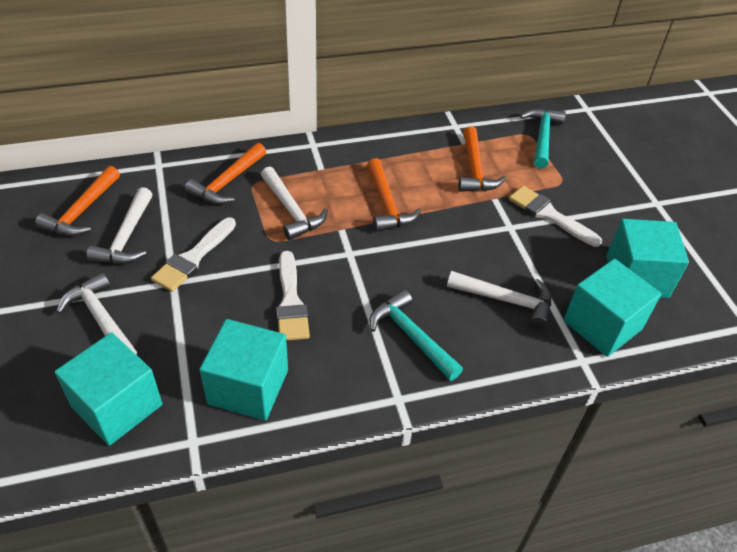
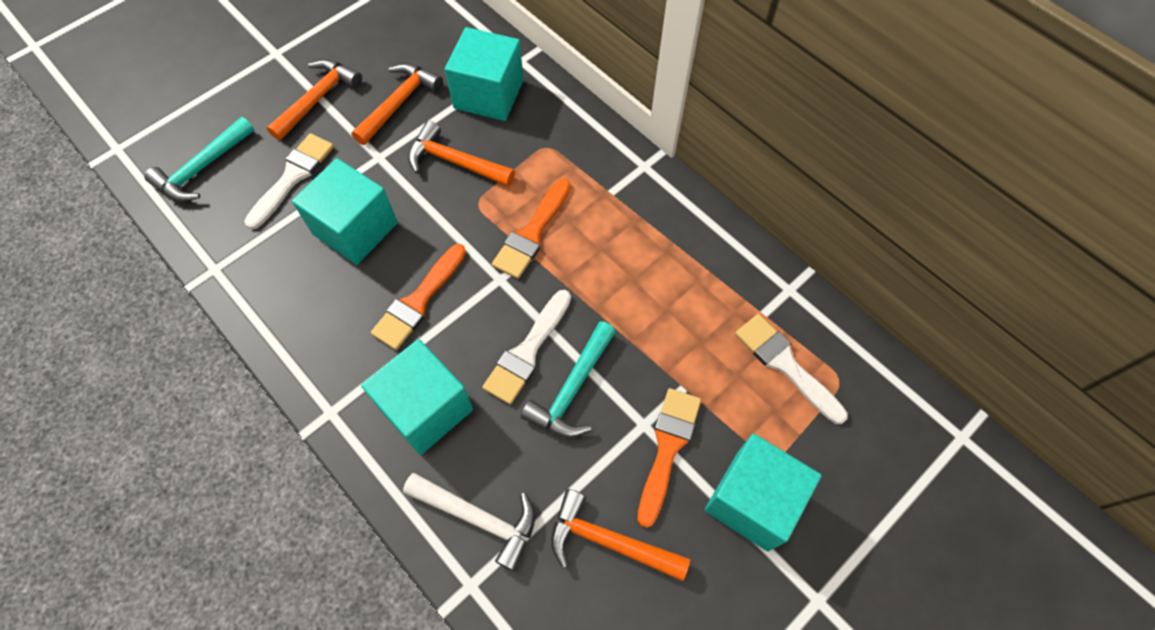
orange brush: none = 0 -> [371,244,466,350] [492,178,571,279] [637,388,701,528] = 3
white hammer: [57,272,137,355] [87,187,153,264] [261,167,328,240] [447,271,551,328] = 4 -> [403,473,535,571] = 1

